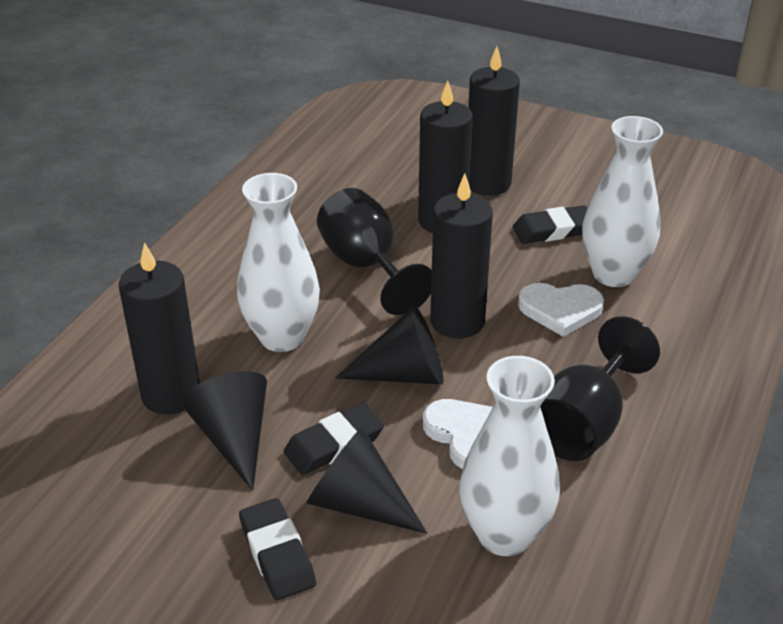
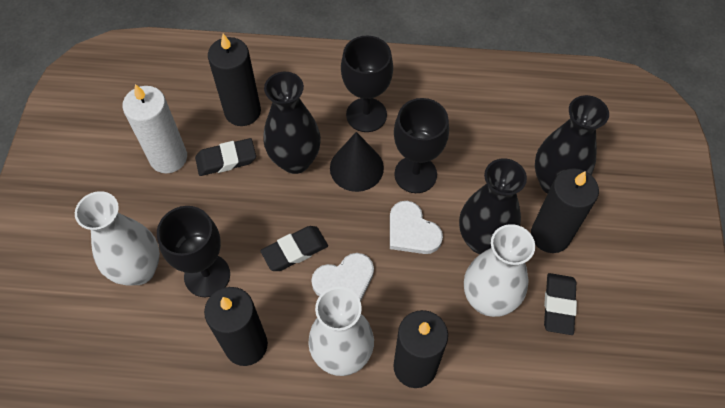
black cone: [181,371,267,491] [306,427,427,534] [335,306,443,385] = 3 -> [330,132,384,192] = 1
black goblet: [317,188,432,315] [540,316,660,461] = 2 -> [157,206,230,297] [341,35,393,132] [394,98,449,193] = 3
black vase: none = 0 -> [264,72,321,174] [459,158,527,254] [535,95,609,194] = 3
white candle: none = 0 -> [123,84,187,173] = 1

